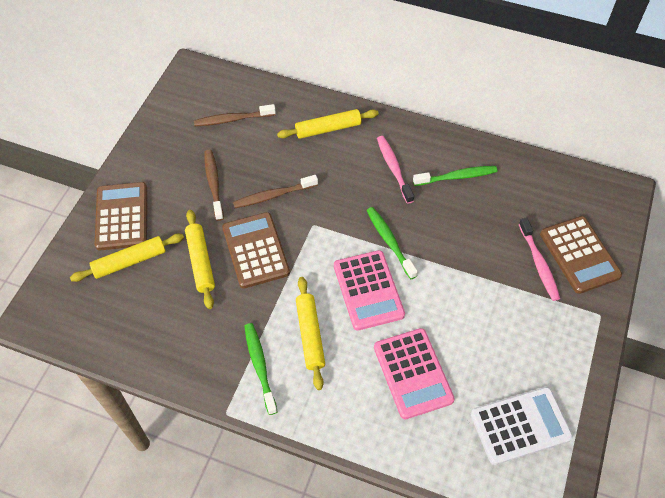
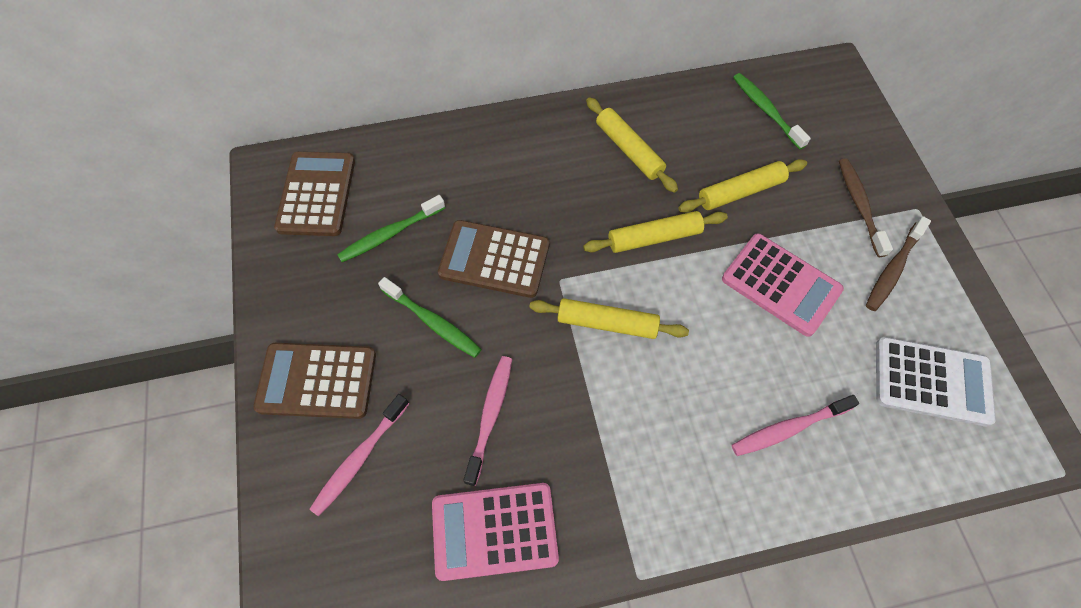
brown toothbrush: [194,104,276,126] [205,150,224,221] [233,175,318,208] = 3 -> [839,158,893,257] [866,216,931,311] = 2
pink toothbrush: [377,136,414,204] [519,217,560,301] = 2 -> [309,394,409,516] [463,356,512,486] [732,395,859,456] = 3

